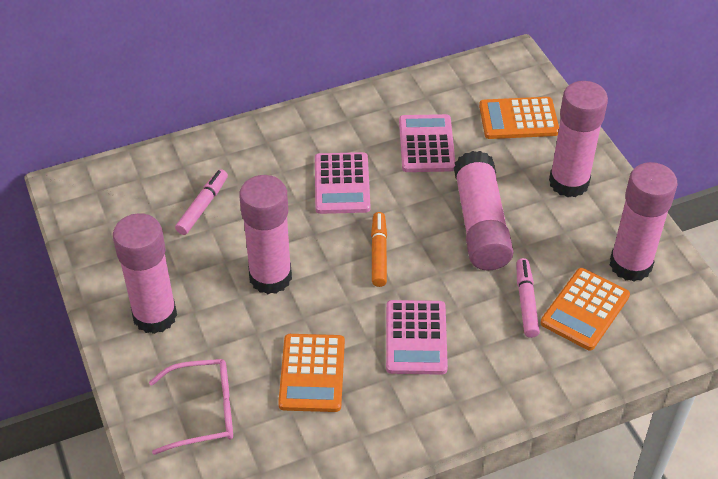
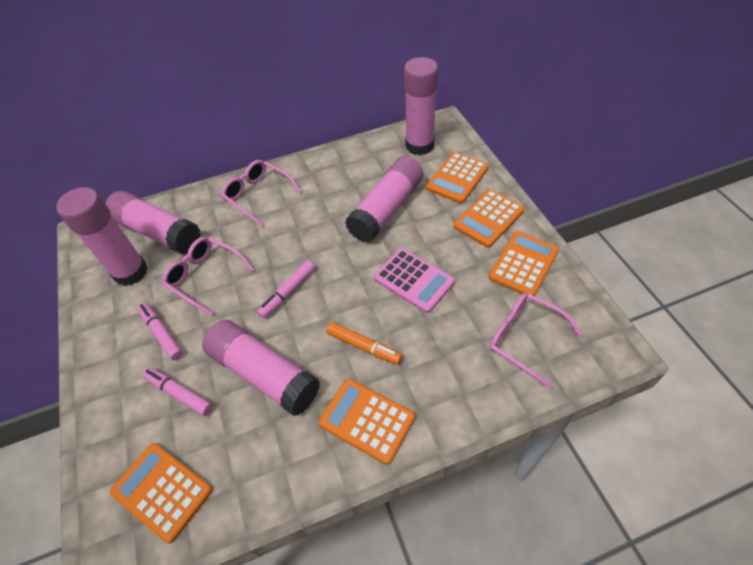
orange calculator: [278,334,345,412] [479,97,559,139] [541,268,630,350] = 3 -> [110,443,213,543] [319,379,415,465] [426,152,489,204] [453,189,524,248] [488,231,559,296] = 5
pink calculator: [315,152,370,214] [386,300,448,375] [399,114,455,172] = 3 -> [374,248,455,313] = 1
pink glasses: [149,359,233,455] = 1 -> [162,237,254,316] [221,160,301,226] [489,293,582,389] = 3
pink marker: [175,169,228,235] [516,258,540,338] = 2 -> [137,302,183,360] [142,367,213,416] [257,260,315,318] = 3

